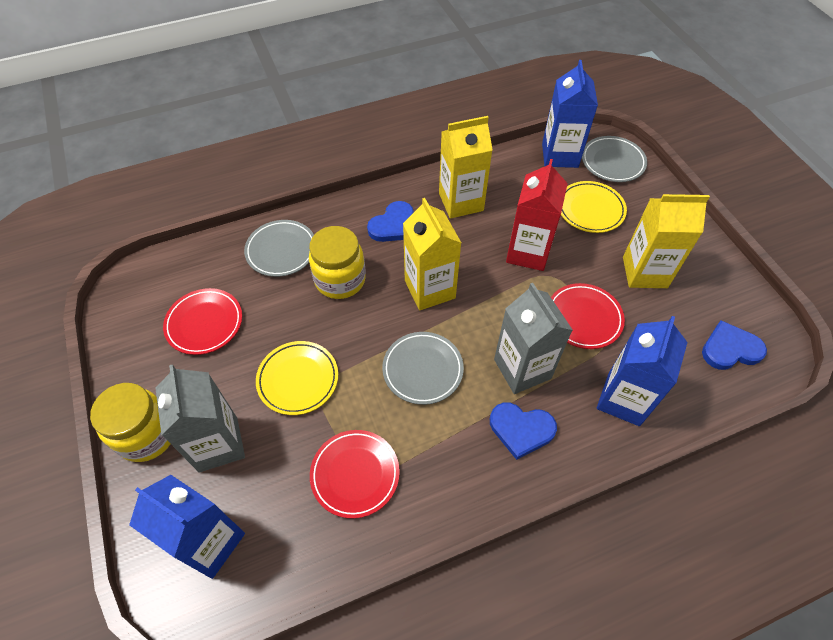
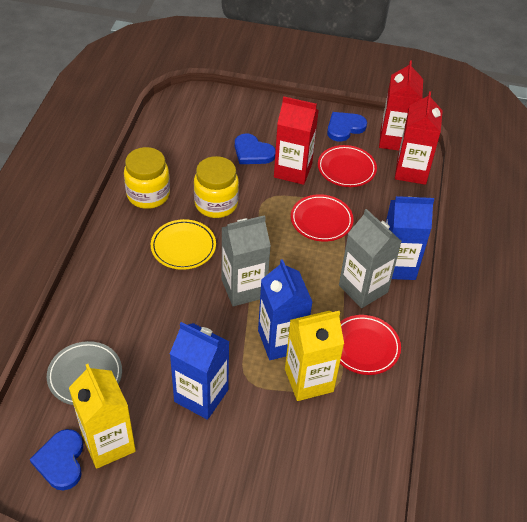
grey plate: [244,220,314,277] [382,332,464,405] [582,136,647,182] = 3 -> [47,341,122,405] = 1
red carton: [506,159,568,271] = 1 -> [274,96,319,185] [379,60,423,151] [395,91,443,185] = 3
yellow carton: [403,198,461,310] [439,116,493,219] [623,194,710,288] = 3 -> [69,364,136,469] [285,311,344,401] = 2
yellow plate: [256,341,338,415] [561,181,627,233] = 2 -> [151,219,216,270] = 1

